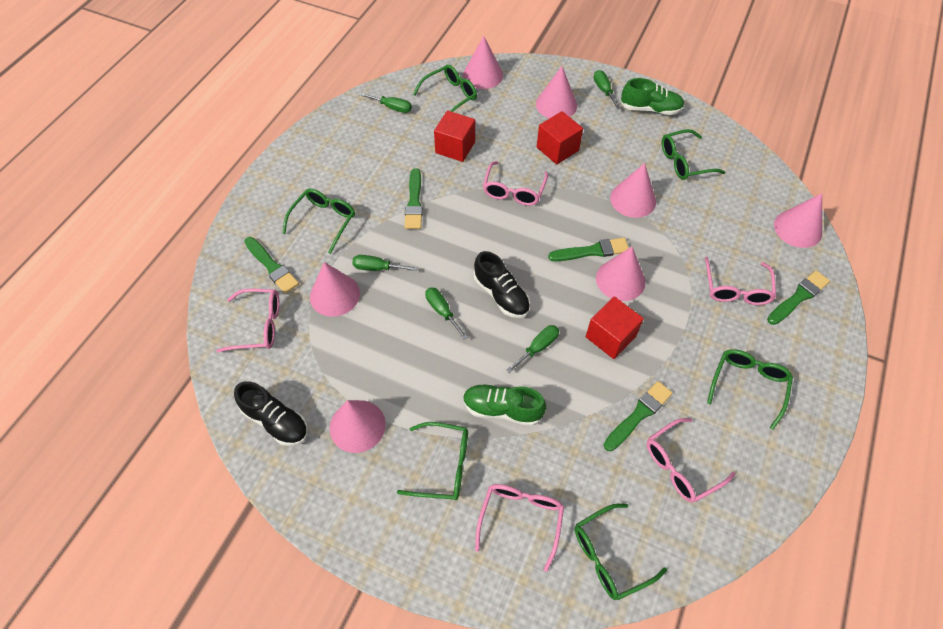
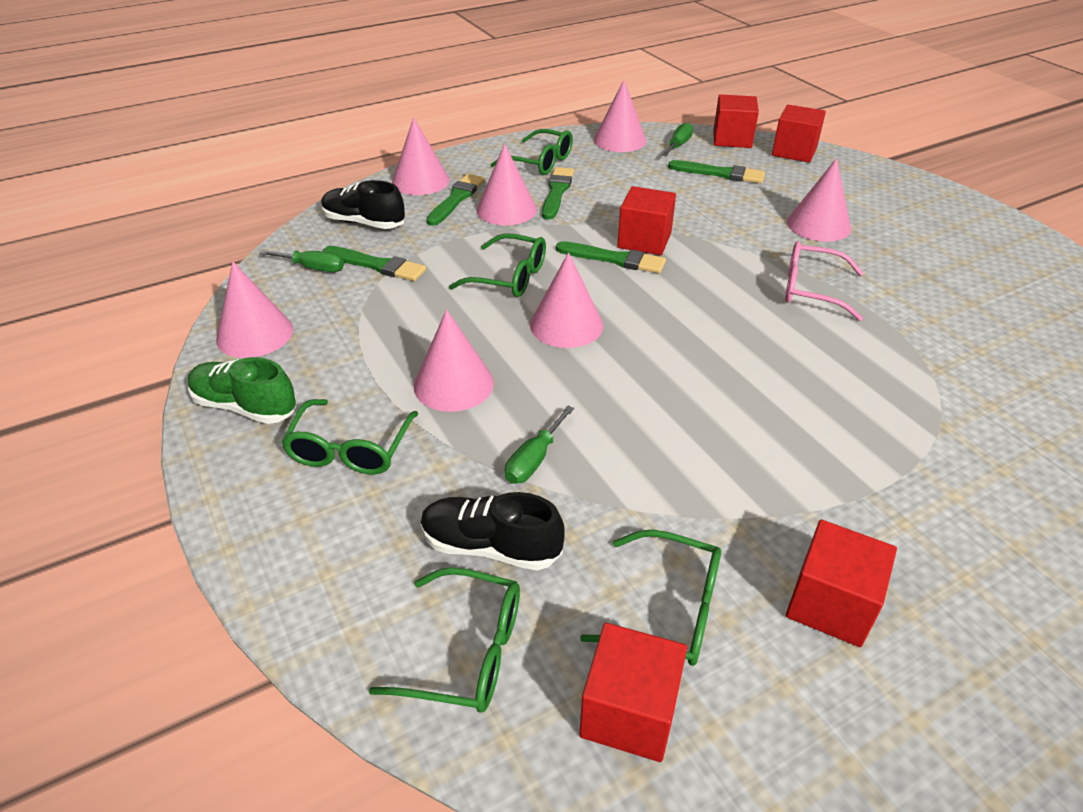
green glasses: [282,189,355,254] [397,422,468,500] [413,64,477,112] [574,504,667,600] [662,129,725,180] [707,349,793,430] = 6 -> [281,399,418,475] [369,567,520,713] [449,233,546,297] [490,129,573,175] [580,530,721,666] = 5
green screwdriver: [352,255,417,271] [360,93,412,113] [425,287,468,339] [506,325,559,373] [594,70,621,109] = 5 -> [259,250,344,272] [505,406,574,484] [662,122,693,156] = 3
green shoe: [463,384,546,426] [621,78,685,115] = 2 -> [188,357,297,424] = 1
pink glasses: [217,289,280,353] [475,484,564,572] [483,161,548,206] [647,418,736,503] [705,257,776,305] = 5 -> [785,241,864,321] = 1
red cube: [434,110,475,162] [537,111,583,164] [586,296,644,359] = 3 -> [579,623,687,762] [617,186,676,255] [713,94,759,148] [772,105,826,163] [786,520,897,647] = 5

